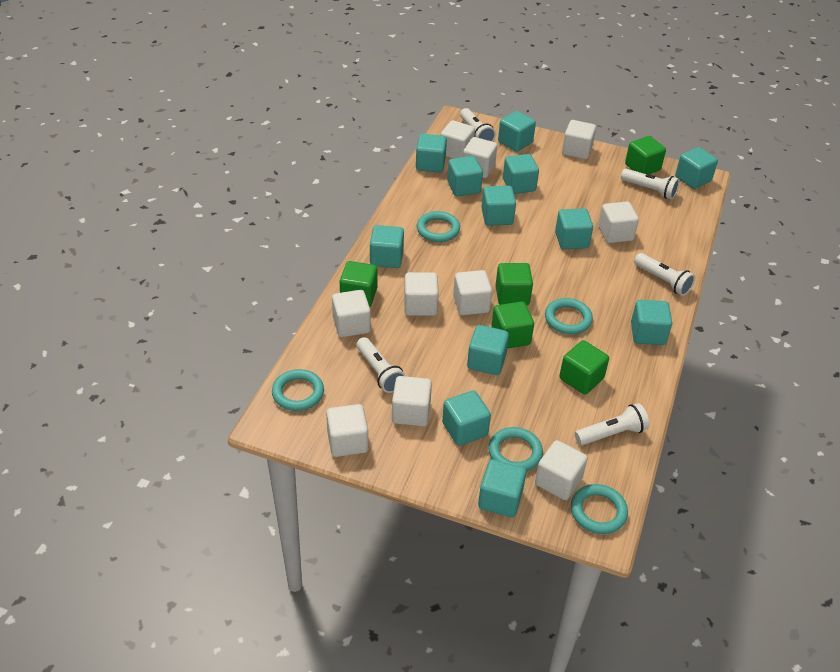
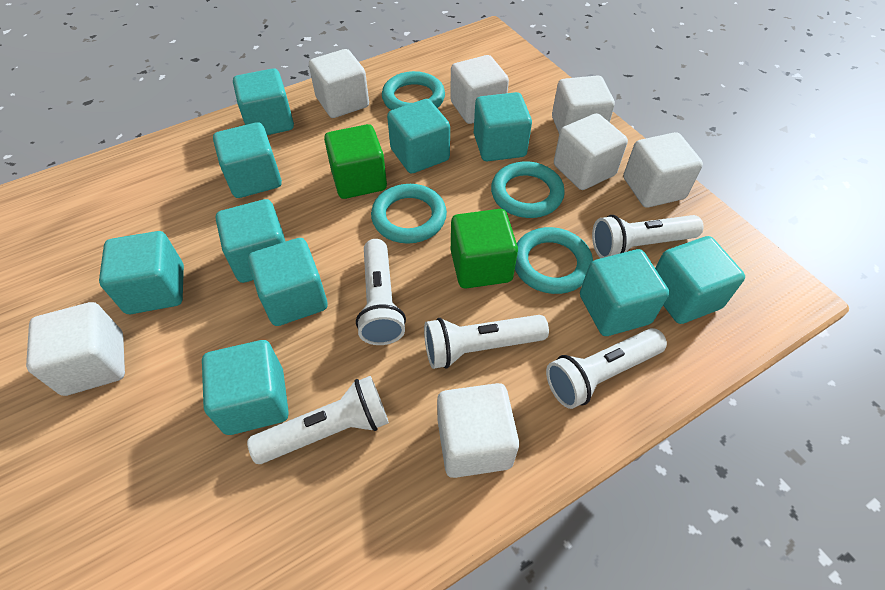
green cube: [340,261,378,307] [491,301,534,349] [496,263,533,305] [559,340,609,395] [625,136,666,174] = 5 -> [324,124,387,199] [451,209,518,289] = 2
turquoise cube: [370,225,404,268] [416,134,447,173] [442,390,491,446] [447,156,483,196] [467,325,509,375] [478,459,526,517] [481,186,516,226] [498,111,536,152] [503,154,539,194] [555,208,593,249] [631,300,672,345] [675,147,718,189] = 12 -> [99,231,184,314] [202,340,289,435] [213,122,282,198] [216,199,286,283] [233,68,294,135] [248,238,328,326] [387,99,450,174] [474,92,532,161] [580,249,669,336] [655,236,745,324] = 10
turquoise ring: [272,369,324,411] [417,211,460,242] [488,427,543,472] [545,298,593,334] [571,484,628,534] = 5 -> [371,184,447,244] [382,71,445,110] [491,161,565,218] [515,227,593,294] = 4
white cube: [326,404,368,457] [332,290,371,337] [392,376,432,426] [404,272,439,316] [441,120,475,158] [453,270,492,315] [463,137,497,178] [535,440,588,500] [562,120,596,159] [598,202,639,243] = 10 -> [26,302,125,396] [309,49,369,118] [437,383,519,478] [450,55,509,124] [552,75,615,133] [554,113,628,190] [623,132,703,208] = 7

